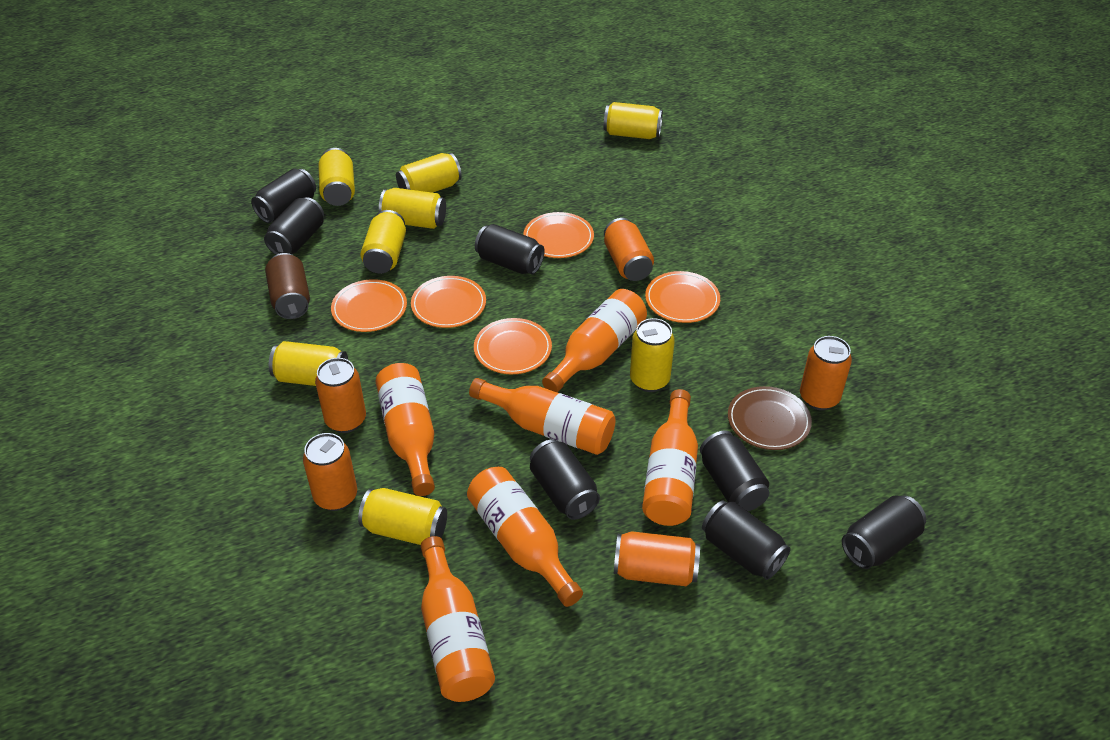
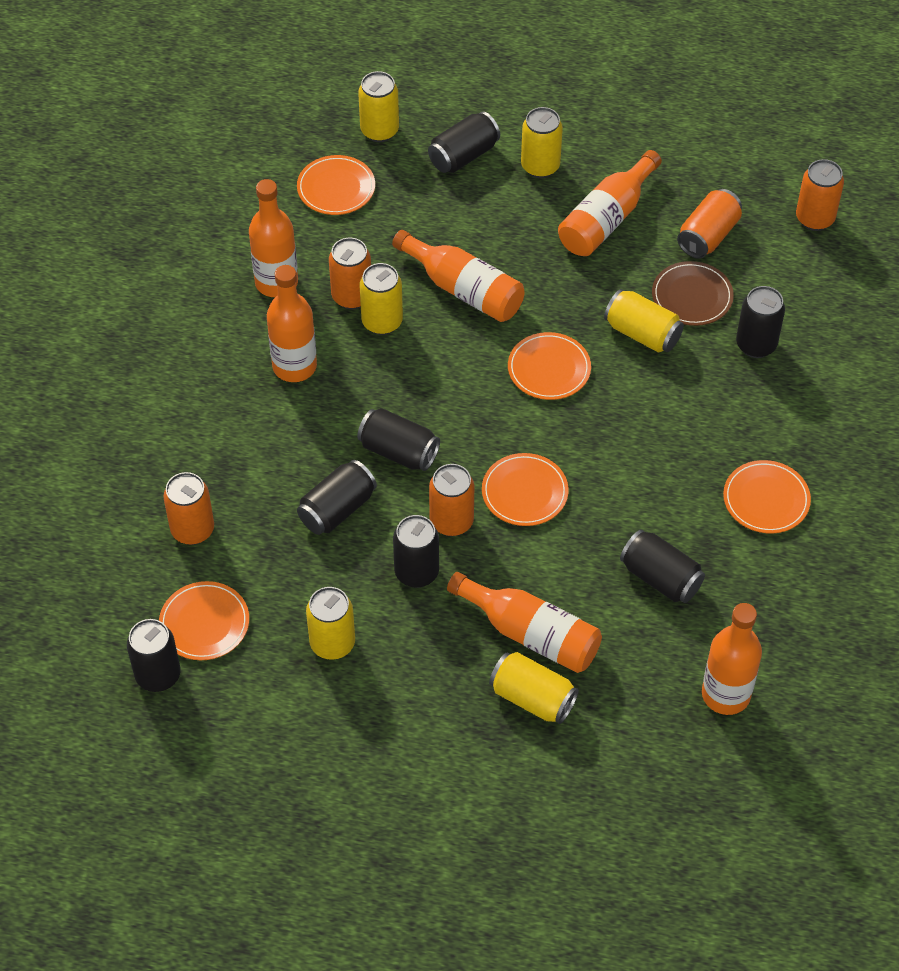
brown can: [265,253,310,319] = 1 -> none = 0
yellow can: [269,341,348,386] [318,148,355,206] [358,488,447,545] [360,210,406,274] [379,188,446,229] [396,153,462,193] [603,102,663,139] [630,318,675,392] = 8 -> [306,587,355,660] [358,71,399,142] [360,263,403,335] [489,652,579,724] [521,107,563,178] [604,289,684,352] = 6

